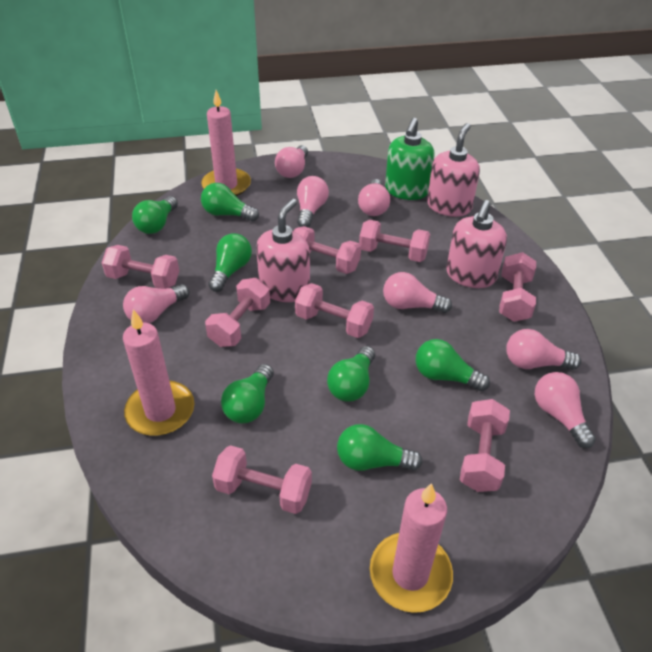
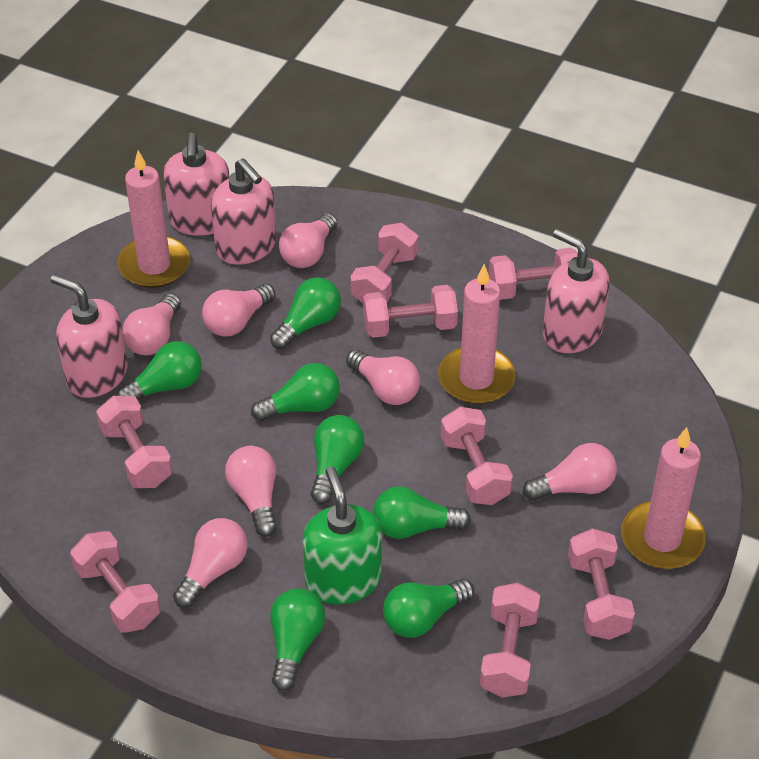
pink soap dispenser: [256,199,310,302] [427,123,480,217] [446,200,507,288] = 3 -> [50,274,128,398] [163,132,229,236] [211,158,276,265] [543,229,609,353] = 4

